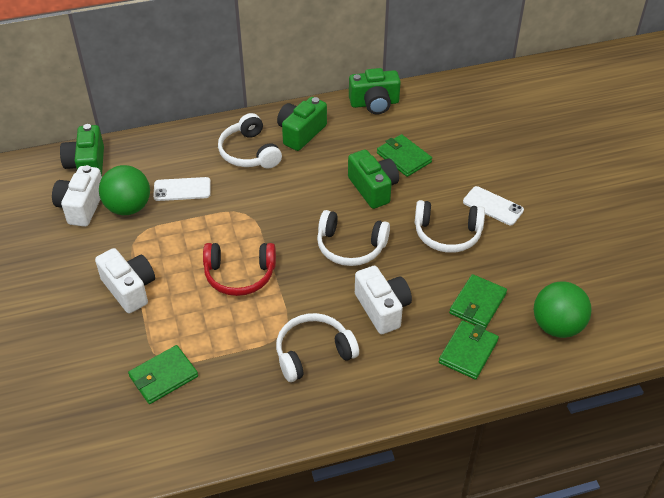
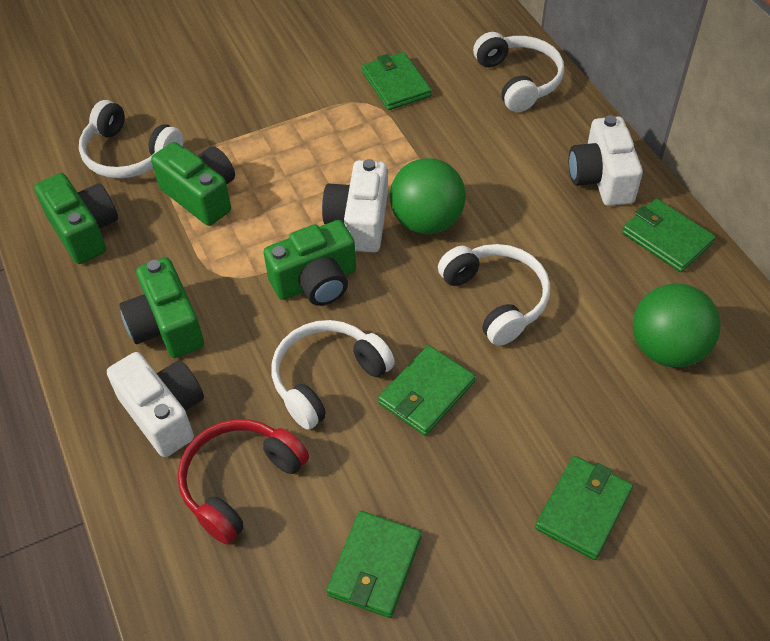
green wallet: [128,345,198,404] [377,134,432,177] [439,320,499,380] [449,274,507,328] = 4 -> [326,511,422,618] [362,52,431,110] [378,345,475,436] [535,456,633,560] [622,199,716,272] = 5
white phone: [153,177,211,201] [463,186,524,225] = 2 -> none = 0

